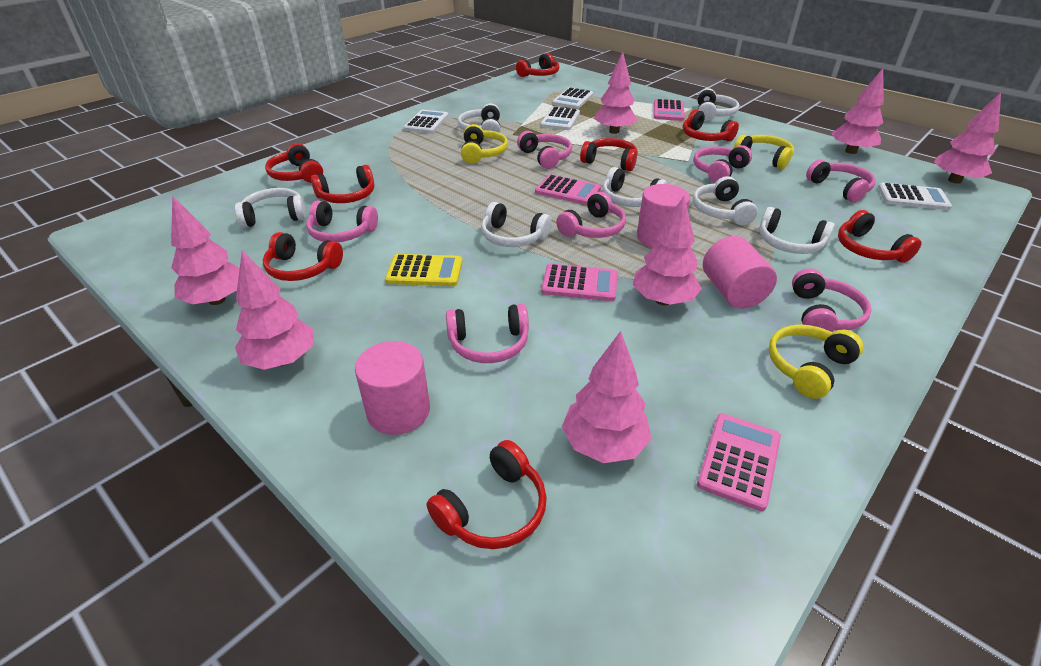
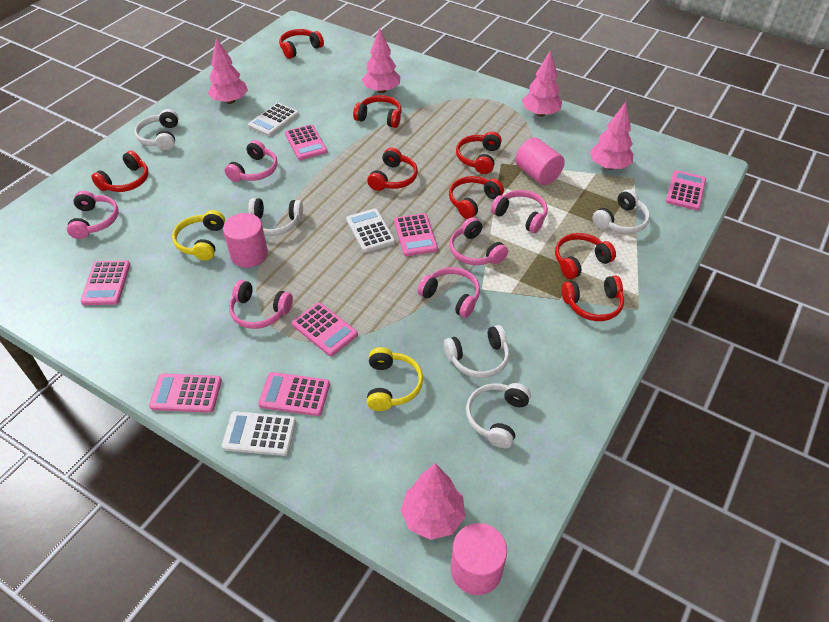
pink calculator: [535,174,601,205] [541,263,618,301] [654,99,685,121] [697,413,781,511] = 4 -> [80,260,130,305] [149,373,222,413] [258,372,330,416] [285,125,327,160] [292,302,358,356] [394,213,438,256] [666,170,706,210] = 7
pink headphones: [306,201,378,242] [446,304,529,363] [517,131,572,169] [556,192,626,238] [693,145,752,183] [792,269,872,332] [806,159,875,203] = 7 -> [67,191,119,239] [225,140,278,182] [229,280,293,329] [417,267,480,318] [450,217,508,265] [491,190,548,233] = 6
pink tree: [171,195,239,305] [235,250,314,370] [562,331,651,463] [594,52,638,134] [633,196,702,305] [831,68,884,154] [934,92,1001,184] = 7 -> [208,38,248,104] [362,28,400,93] [401,463,465,540] [522,50,562,117] [590,102,633,170] = 5
white calculator: [404,110,448,133] [540,107,580,130] [552,88,594,109] [878,183,952,210] = 4 -> [222,411,296,456] [248,103,299,136] [346,208,395,253] = 3
white headphones: [235,188,306,228] [458,103,501,139] [481,202,552,247] [602,167,667,207] [693,176,758,225] [698,88,739,121] [760,207,835,254] = 7 -> [135,109,179,150] [248,198,303,236] [444,325,509,378] [466,383,531,448] [592,189,650,234] = 5
yellow calculator: [385,254,462,286] = 1 -> none = 0
yellow headphones: [461,124,508,164] [734,134,794,169] [768,324,863,399] = 3 -> [172,210,225,261] [367,347,423,411] = 2

